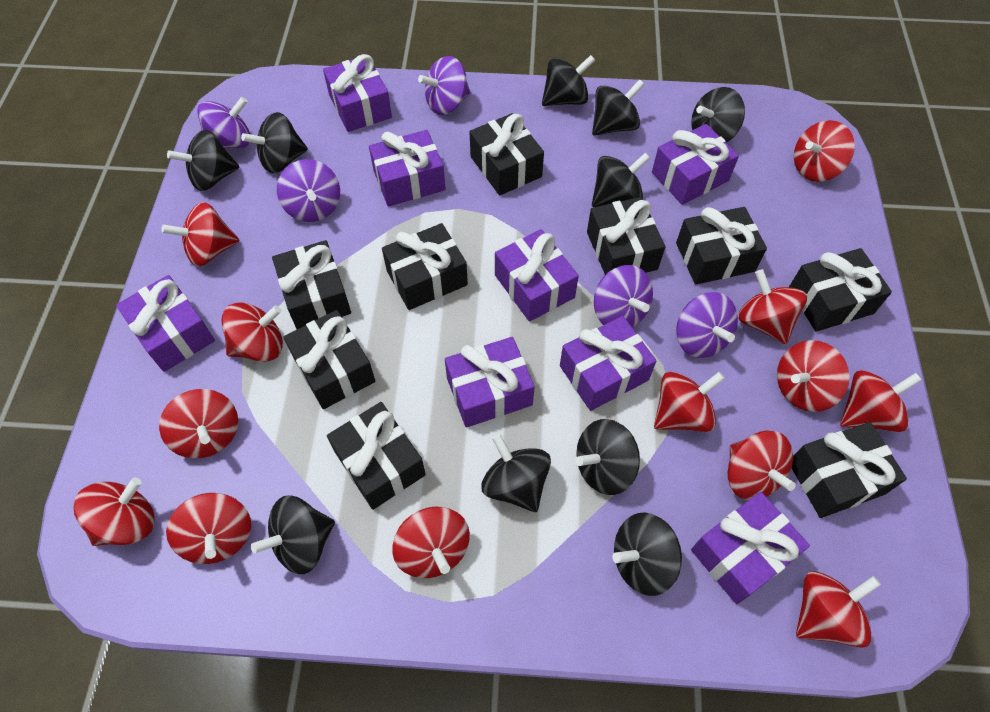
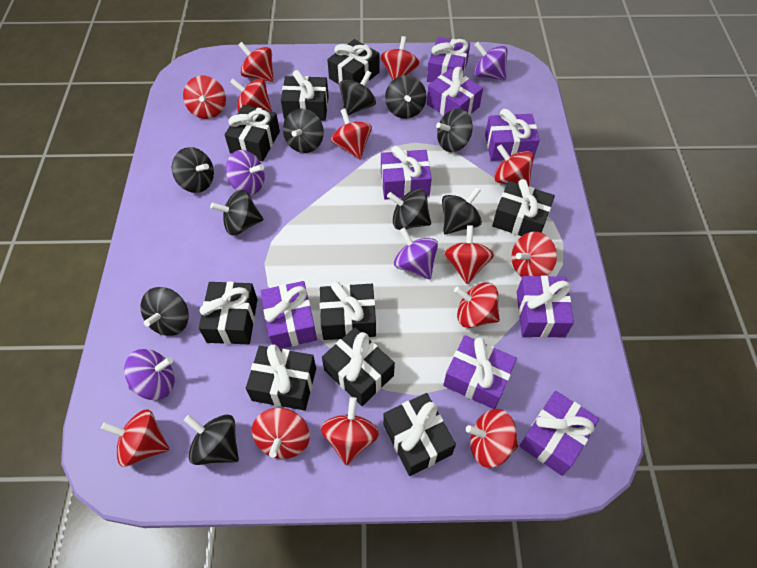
purple spinning top: [197,97,251,149] [277,159,340,222] [418,56,471,115] [594,265,653,327] [676,292,738,358] = 5 -> [124,349,174,400] [226,150,265,195] [394,227,438,280] [474,42,508,81] = 4

